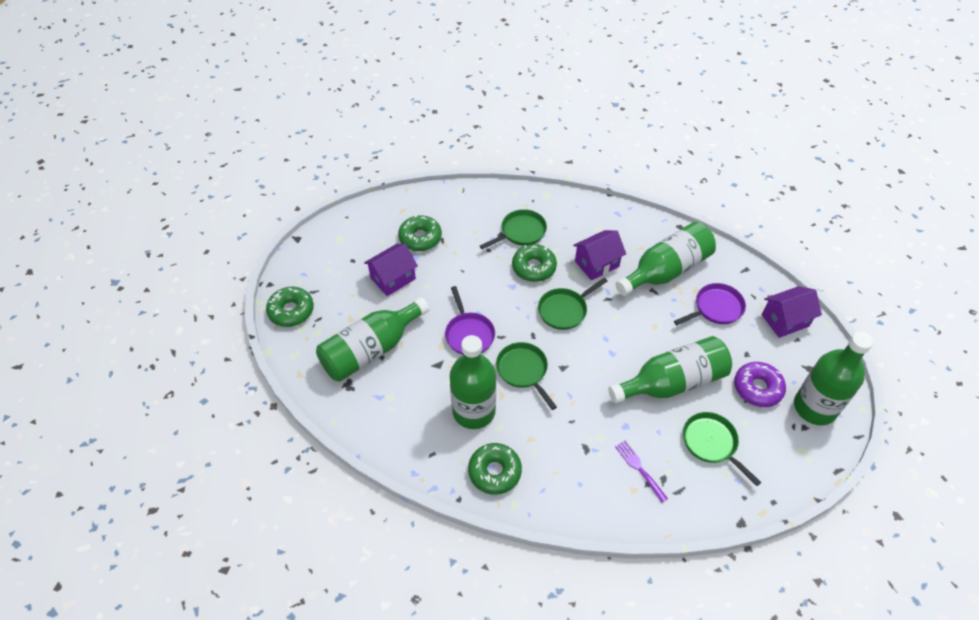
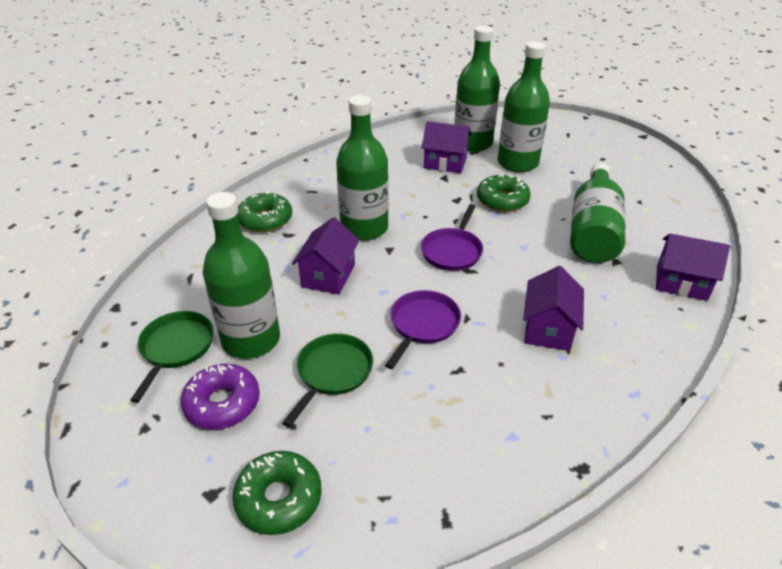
green donut: [266,287,314,327] [398,215,442,251] [468,443,522,495] [512,244,557,282] = 4 -> [232,451,322,535] [237,191,292,232] [477,174,531,212] = 3
green pan: [480,209,547,249] [496,342,557,410] [538,278,608,330] [683,412,761,486] = 4 -> [130,311,214,403] [282,334,373,427] = 2
purple fork: [615,440,668,503] = 1 -> none = 0
purple house: [364,244,418,296] [573,230,626,280] [762,286,822,338] = 3 -> [292,217,359,294] [421,121,471,173] [523,266,584,351] [656,234,730,301] = 4

